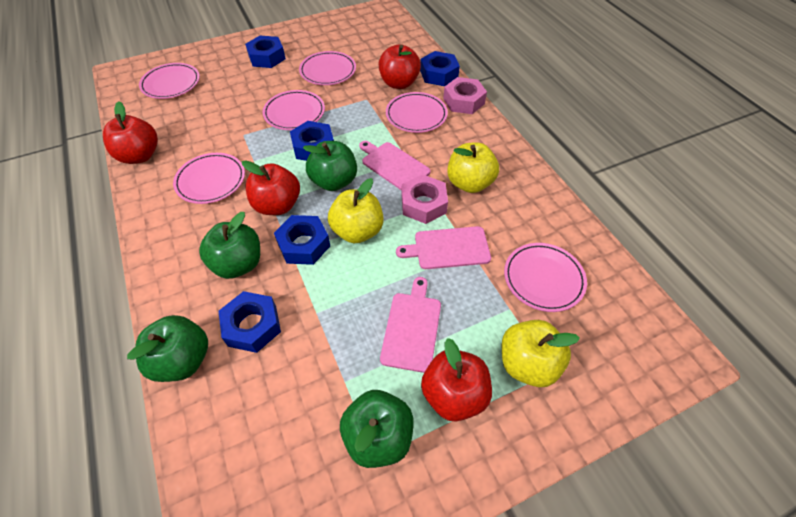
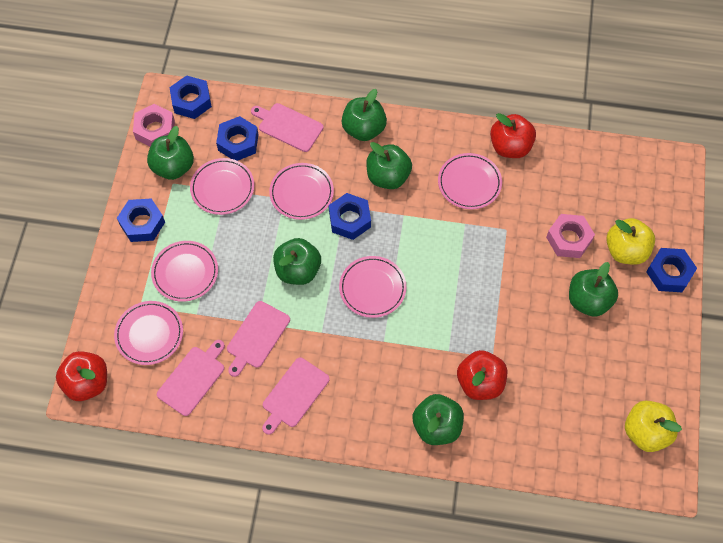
green apple: [127,315,208,382] [199,212,260,279] [303,141,357,191] [340,390,414,468] = 4 -> [147,126,194,180] [273,238,321,285] [342,89,387,141] [366,142,412,189] [413,394,464,445] [569,262,618,317] = 6
pink cutting board: [359,141,431,191] [380,277,441,373] [396,226,491,269] = 3 -> [157,340,225,416] [227,301,290,377] [251,103,324,152] [262,357,330,434] = 4
red apple: [103,101,158,164] [242,160,300,215] [378,44,421,89] [421,338,492,422] = 4 -> [56,351,107,401] [457,350,507,400] [490,113,536,158] = 3
yellow apple: [328,178,384,243] [447,142,499,193] [502,320,580,387] = 3 -> [606,218,655,265] [625,400,682,452] = 2

